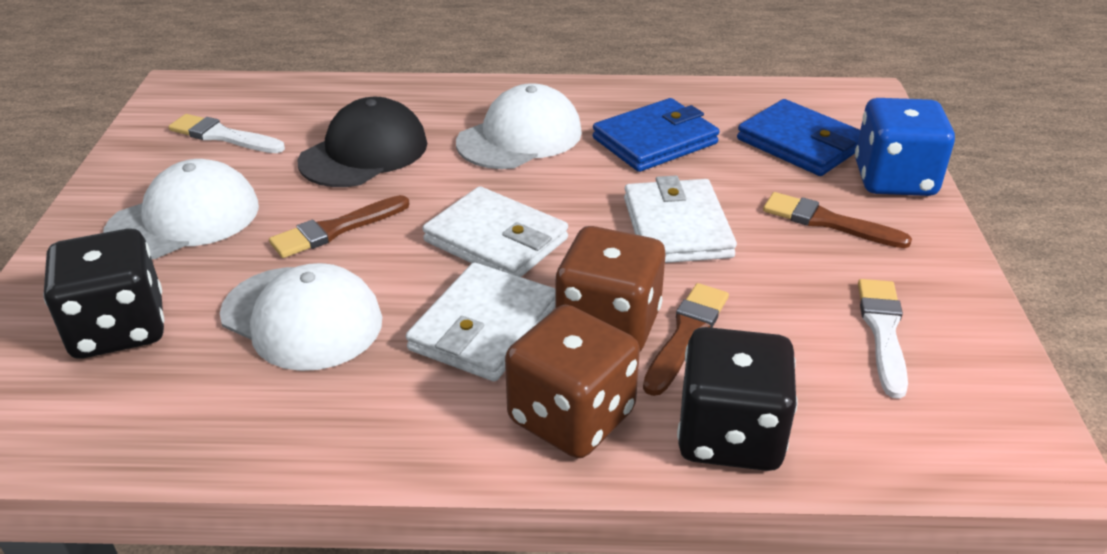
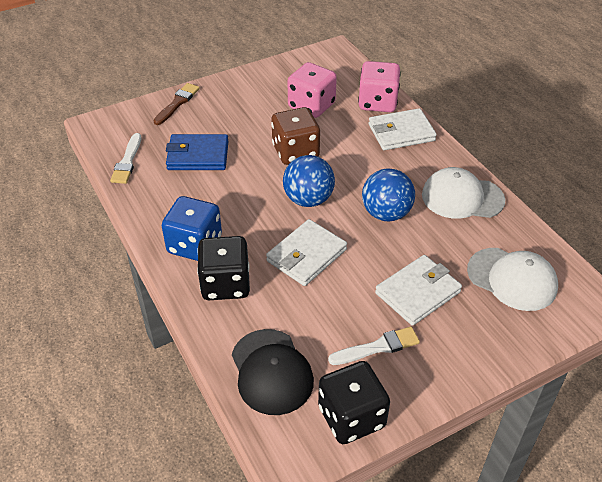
blue ball: none = 0 -> [283,155,335,207] [362,168,415,222] = 2
blue wallet: [593,98,719,172] [737,99,860,176] = 2 -> [166,134,229,170] = 1
brown brush: [269,195,409,258] [643,283,729,396] [763,192,912,248] = 3 -> [153,83,200,125] = 1
brown dice: [505,305,640,458] [555,226,666,351] = 2 -> [271,107,320,165] = 1
pink dice: none = 0 -> [288,62,337,118] [358,61,401,112] = 2
white cap: [103,159,259,259] [220,263,382,371] [456,83,582,169] = 3 -> [422,167,505,219] [467,248,558,311] = 2

